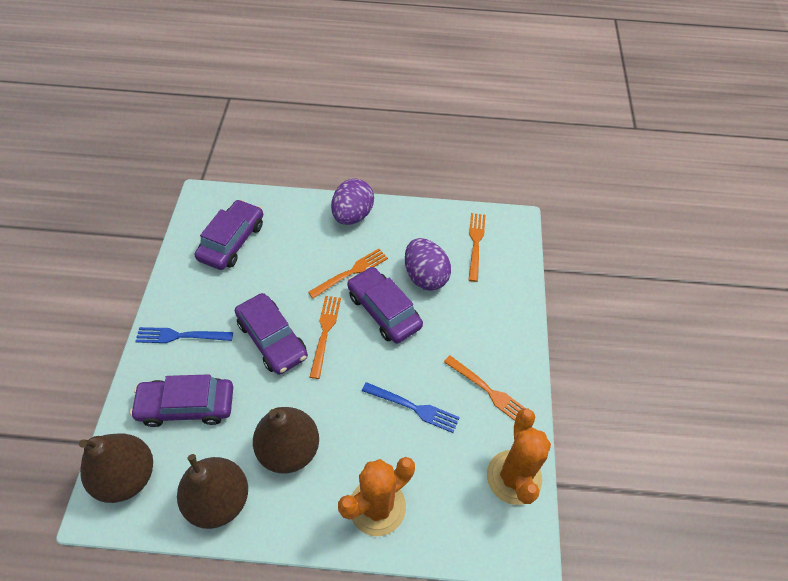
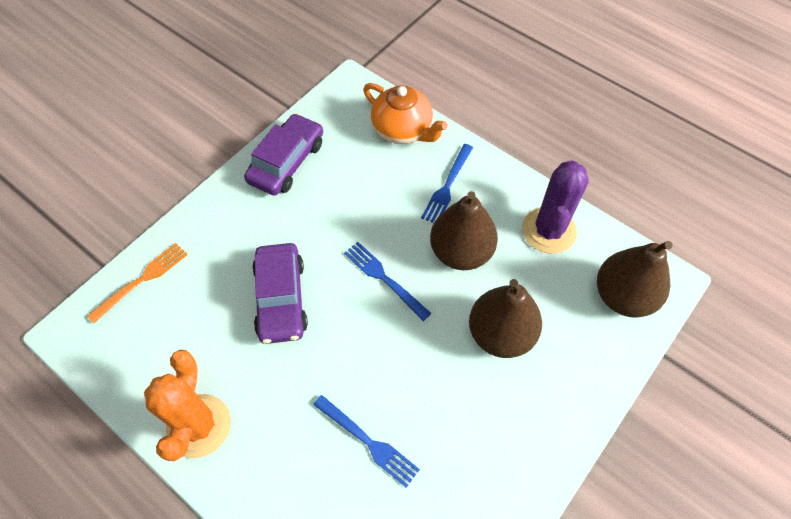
blue fork: [135,327,233,343] [362,382,460,433] = 2 -> [313,395,420,488] [344,242,432,321] [421,144,473,223] = 3
orange cactus: [338,457,415,536] [487,408,551,505] = 2 -> [144,350,231,461] = 1
orange fork: [308,249,388,299] [310,296,341,379] [444,355,525,421] [469,213,485,282] = 4 -> [87,243,188,323] = 1
orange teapot: none = 0 -> [363,83,448,144] = 1
purple cactus: none = 0 -> [522,160,589,254] = 1
purple car: [130,374,233,427] [195,200,263,270] [235,293,308,375] [347,267,423,344] = 4 -> [244,113,323,196] [252,243,308,344] = 2
purple egg: [331,179,374,225] [405,238,451,291] = 2 -> none = 0

